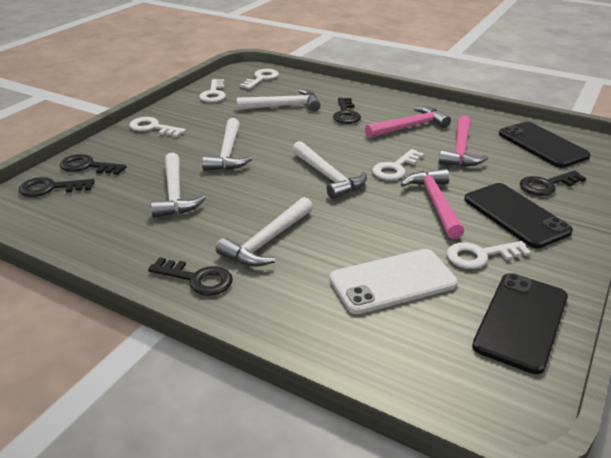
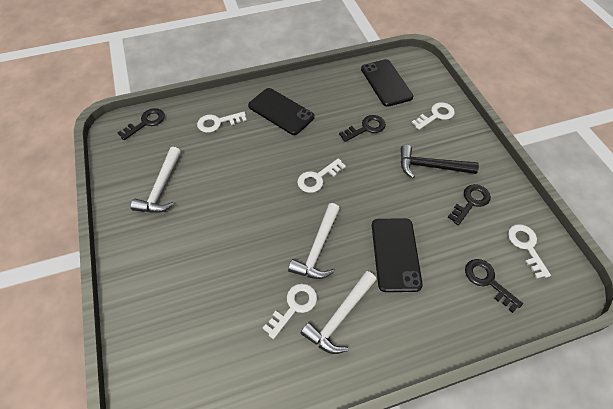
black hammer: none = 0 -> [401,145,479,178] = 1
black key: [19,177,95,197] [60,154,127,175] [148,257,233,296] [333,98,361,124] [520,170,586,196] = 5 -> [118,108,165,140] [339,115,386,142] [447,184,491,225] [465,259,523,313] = 4
pink hammer: [365,106,451,138] [401,169,464,239] [438,116,488,167] = 3 -> none = 0
white hammer: [151,153,206,218] [202,118,252,171] [216,197,313,267] [237,89,320,111] [292,141,367,199] = 5 -> [131,147,181,213] [288,203,340,279] [301,271,376,354] = 3
white phone: [329,249,458,314] = 1 -> none = 0

